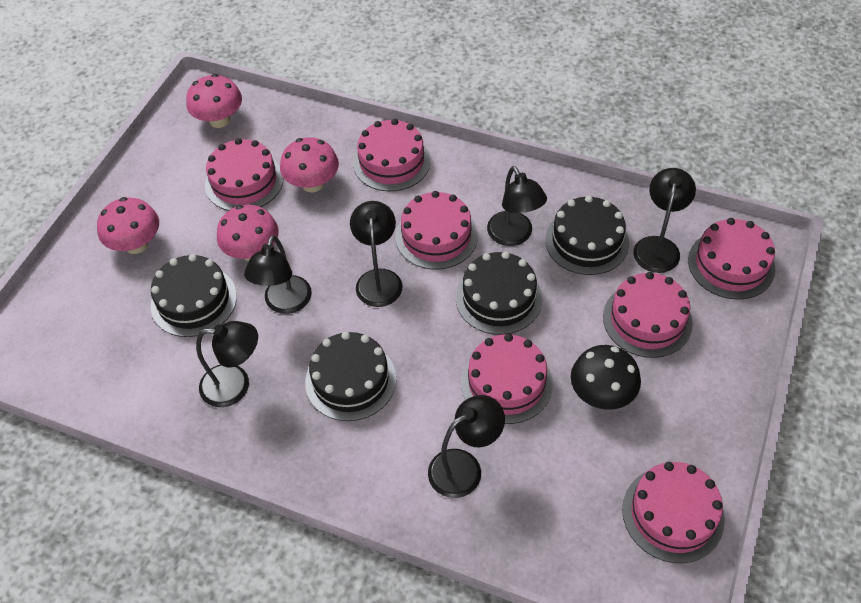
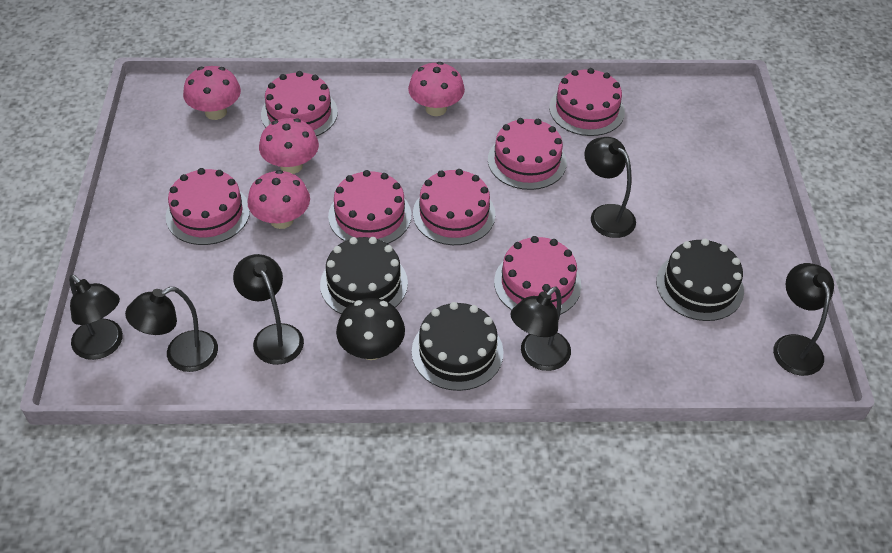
black cake: [151,254,237,337] [305,332,396,421] [456,251,542,335] [545,195,629,275] = 4 -> [320,237,408,314] [412,302,503,391] [656,239,744,321] = 3

